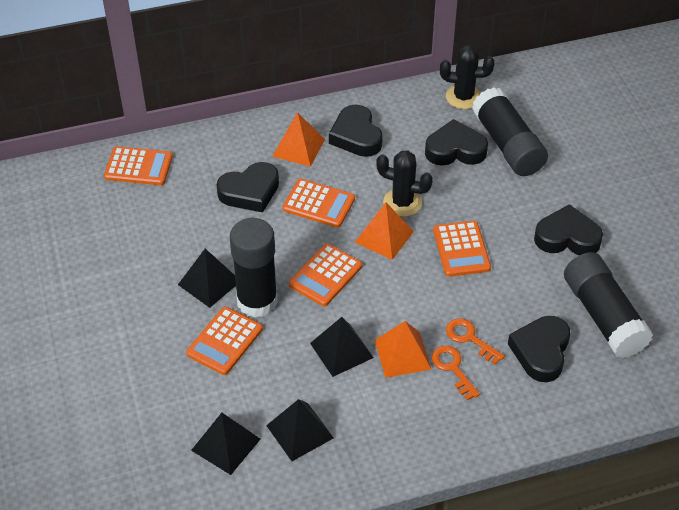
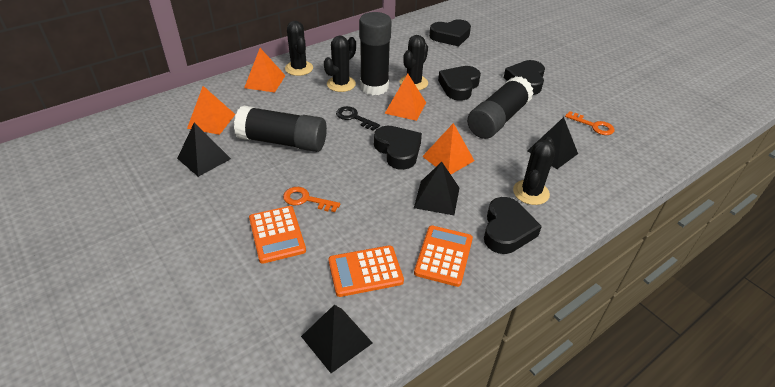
black cactus: [376,150,433,217] [440,45,495,109] = 2 -> [285,21,313,76] [324,35,356,92] [400,35,428,90] [513,137,555,205] = 4
black key: none = 0 -> [336,106,380,131] = 1
orange calculator: [104,146,173,185] [186,307,263,375] [282,179,355,228] [289,243,362,306] [433,221,491,277] = 5 -> [249,206,306,264] [328,245,404,297] [414,225,473,287] = 3
orange pyramid: [272,112,325,167] [355,202,414,260] [375,321,432,378] = 3 -> [187,86,236,135] [244,48,286,92] [385,74,426,121] [422,123,474,174] = 4

